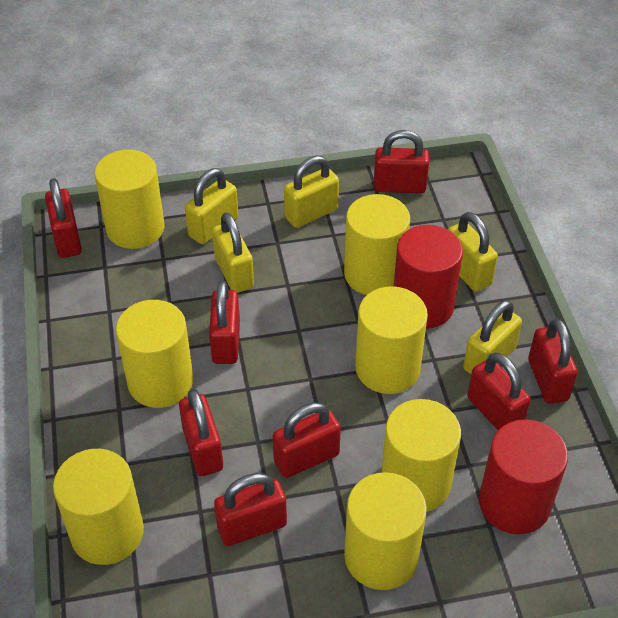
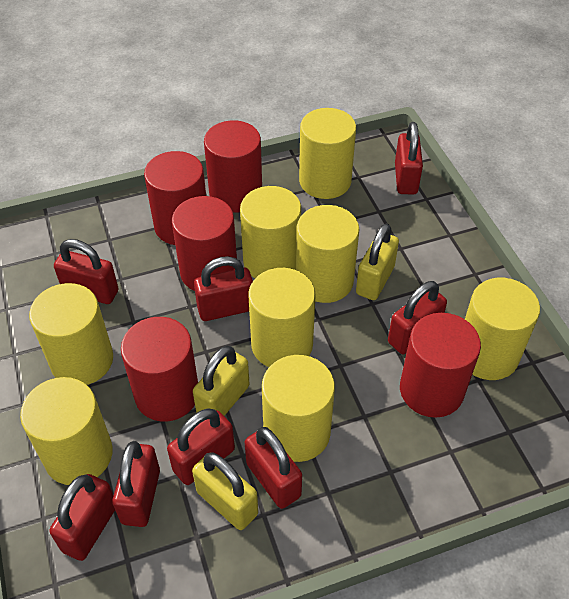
red cylinder: [394,225,463,329] [479,419,568,534] = 2 -> [121,317,198,422] [144,151,206,245] [172,196,237,291] [204,120,262,213] [400,313,481,418] = 5
yellow cylinder: [53,449,144,565] [95,149,165,249] [116,300,193,408] [344,194,410,295] [344,472,427,590] [355,286,428,394] [381,399,461,512] = 7 -> [20,377,113,485] [29,283,113,385] [240,186,301,278] [248,268,316,367] [262,355,335,462] [296,205,359,303] [299,108,356,199] [465,278,540,380] = 8
yellow padlock: [185,168,238,244] [212,212,254,293] [284,156,339,228] [448,212,498,292] [463,300,522,374] = 5 -> [192,452,258,530] [193,346,250,416] [356,223,399,300] = 3

